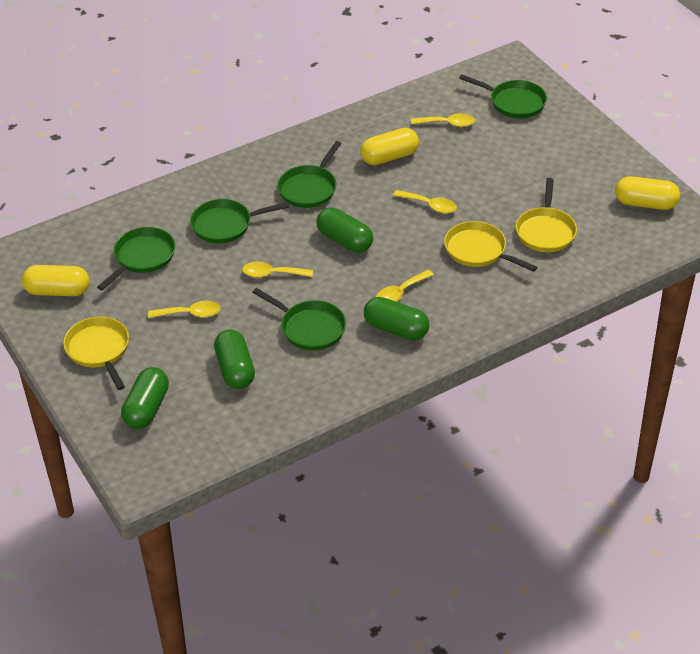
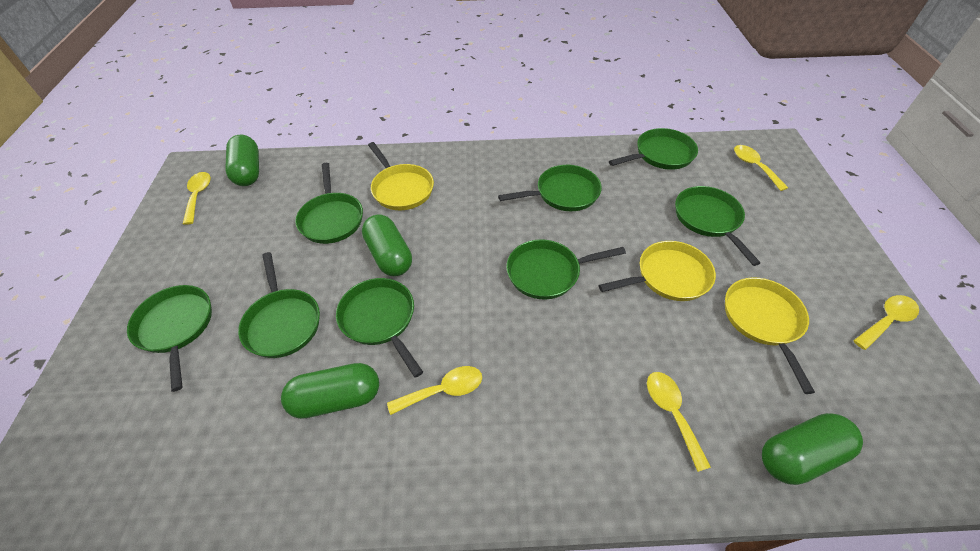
green pan: [97,227,175,291] [190,199,289,243] [252,288,346,351] [277,141,342,208] [459,74,547,118] = 5 -> [127,285,212,392] [238,252,320,358] [295,163,363,244] [336,278,423,378] [498,165,602,211] [506,239,626,299] [609,128,698,170] [675,186,761,266] = 8
yellow capsule: [22,265,90,296] [360,128,419,165] [615,176,680,210] = 3 -> none = 0

